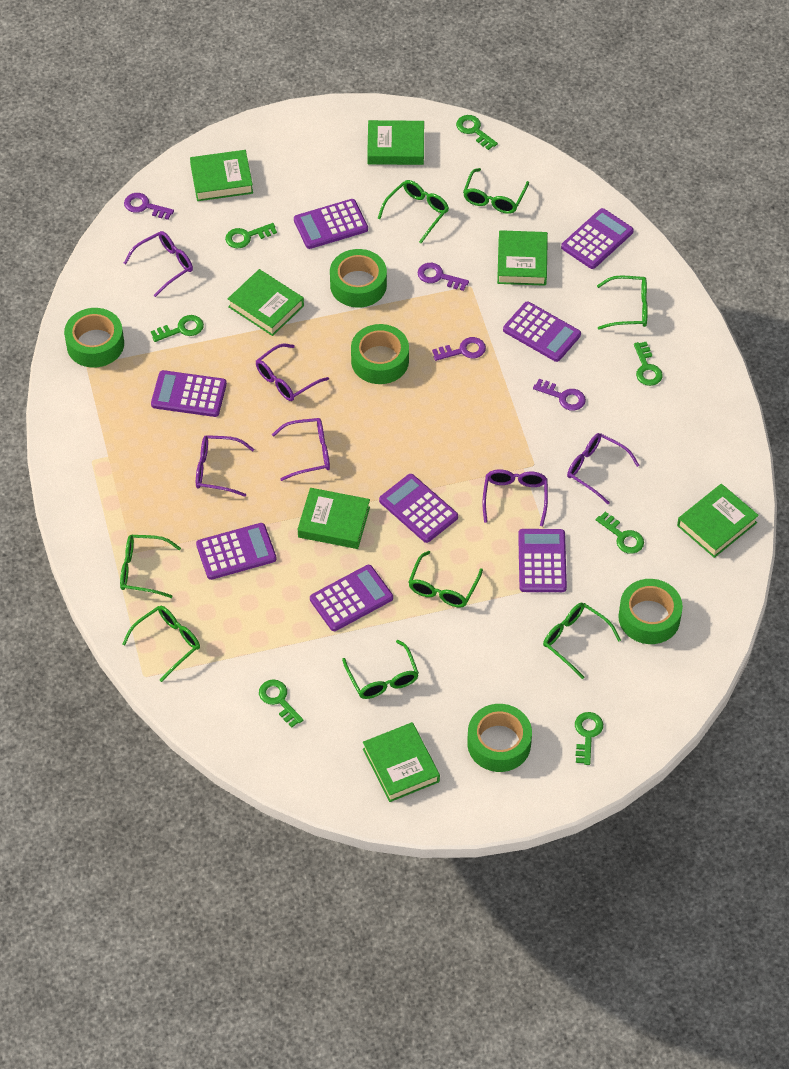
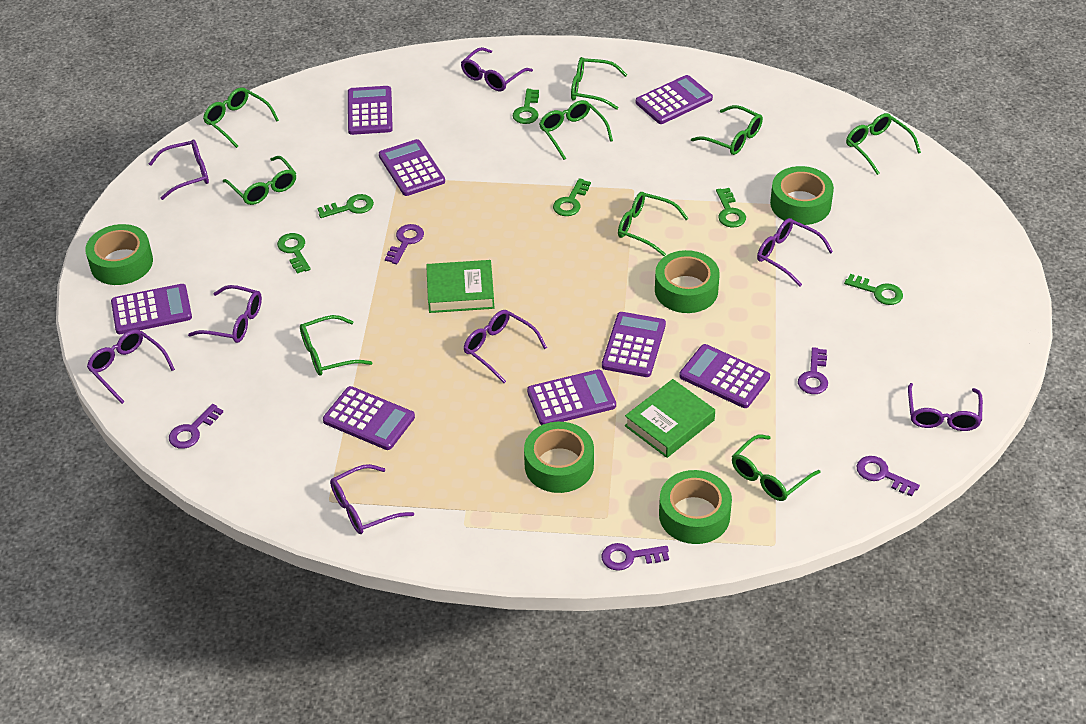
green book: [190,150,253,201] [228,269,304,336] [297,488,370,549] [363,722,440,802] [367,120,424,165] [497,230,548,286] [677,484,759,558] = 7 -> [426,260,494,313] [625,379,715,458] = 2
green glasses: [120,535,181,598] [122,606,200,682] [342,640,419,699] [378,180,449,243] [408,551,483,608] [463,168,529,214] [543,603,621,679] [597,276,648,330] = 8 -> [203,87,279,148] [223,156,296,205] [300,315,373,376] [539,100,613,160] [571,57,627,110] [618,192,689,256] [691,105,763,155] [732,434,821,501] [846,113,921,175] = 9
green key: [151,315,204,342] [225,223,277,248] [259,679,303,727] [456,115,498,150] [575,712,603,765] [596,512,644,554] [634,342,663,386] = 7 -> [277,233,311,274] [317,194,374,218] [513,89,539,124] [553,178,591,216] [716,188,746,228] [844,274,903,305] = 6
purple glasses: [124,231,193,297] [196,435,254,497] [256,344,329,401] [272,418,330,481] [482,469,548,526] [567,433,639,504] = 6 -> [87,329,175,404] [149,139,209,200] [188,285,262,343] [330,464,414,534] [461,47,533,91] [463,310,547,383] [757,218,833,287] [908,383,983,431] = 8
purple key: [124,193,174,220] [418,263,469,291] [432,337,486,361] [533,379,586,411] = 4 -> [169,404,223,449] [385,224,424,264] [602,543,669,571] [798,347,828,394] [856,456,920,497] = 5

